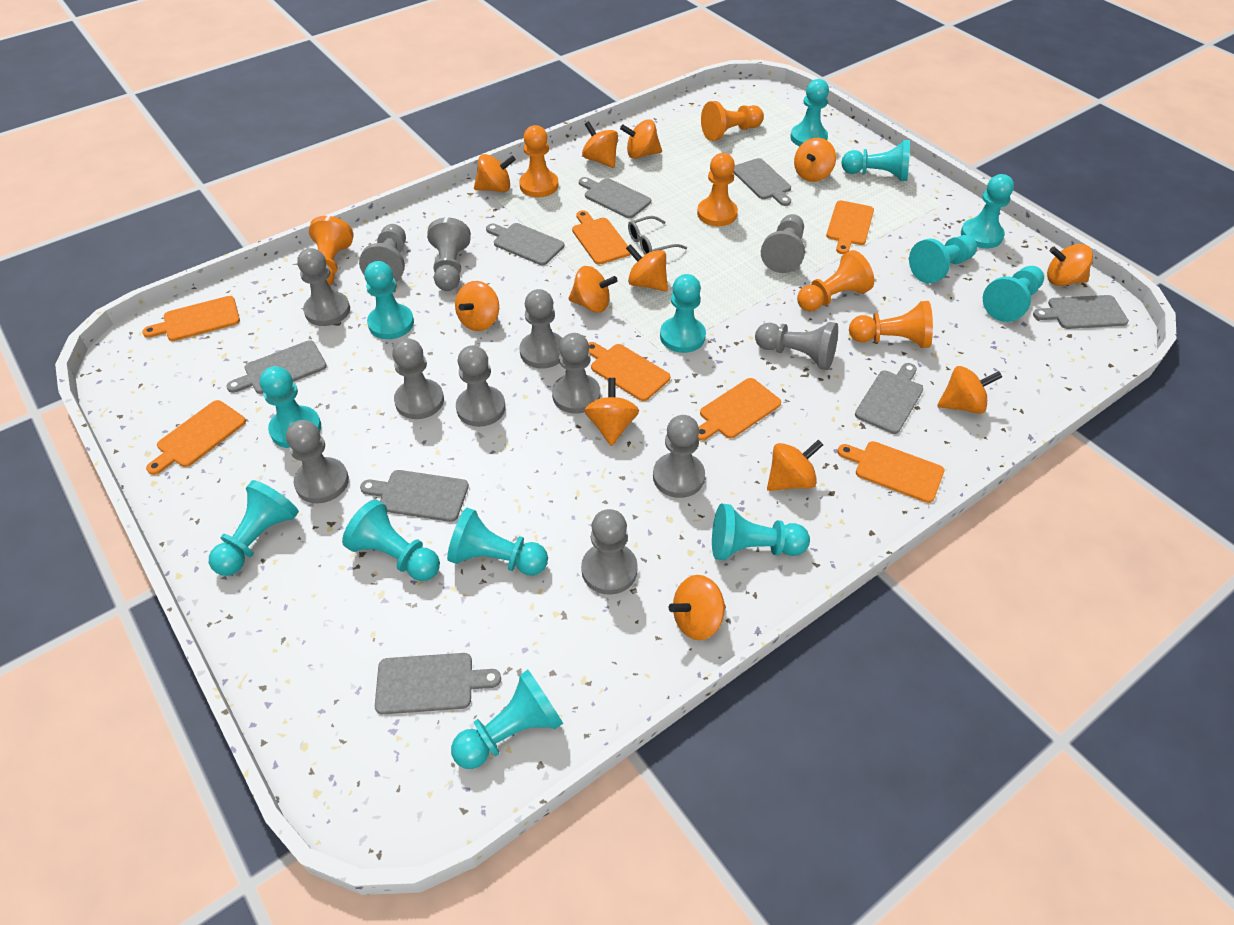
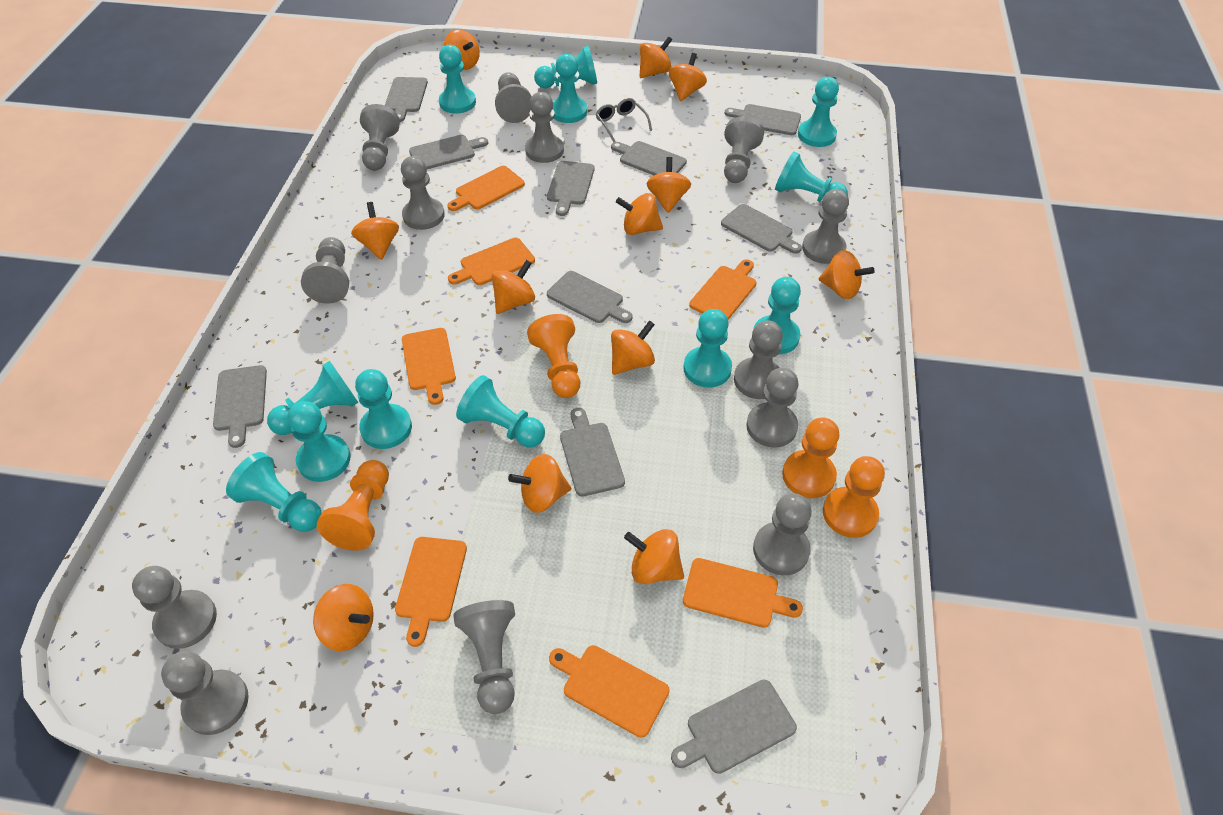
grey cutting board: [226,341,327,394] [360,470,469,522] [375,653,501,714] [486,223,564,265] [579,177,651,218] [733,158,791,206] [855,363,923,434] [1033,295,1129,329] = 8 -> [213,365,267,448] [385,77,428,122] [409,135,488,169] [547,161,595,216] [547,271,632,323] [560,408,625,497] [611,141,687,175] [671,679,797,774] [721,204,802,254] [725,104,801,135] = 10
grey pawn: [286,420,349,503] [297,248,350,326] [359,224,406,282] [392,338,444,419] [427,217,471,291] [456,345,505,427] [519,289,562,368] [552,333,600,414] [581,509,638,595] [653,415,705,498] [755,322,838,370] [761,214,805,273] = 12 -> [132,566,217,649] [161,651,249,735] [301,237,349,304] [360,104,400,171] [401,156,445,230] [453,600,515,714] [495,72,532,123] [525,92,564,163] [724,116,764,183] [734,320,783,399] [746,368,798,447] [753,493,812,575] [802,189,849,264] = 13
orange pawn: [309,216,354,286] [519,125,559,197] [697,153,738,226] [701,101,764,141] [797,250,874,311] [849,301,933,348] = 6 -> [317,460,389,551] [527,314,580,398] [782,418,839,498] [823,456,885,538] = 4
turquoise pawn: [209,480,299,576] [260,366,321,448] [342,500,440,581] [364,261,414,339] [447,508,548,576] [451,670,563,769] [660,274,706,353] [712,504,810,560] [790,79,829,147] [841,140,910,181] [909,235,977,283] [961,174,1014,248] [983,266,1044,322] = 13 -> [226,452,322,532] [267,361,359,435] [288,401,351,482] [355,369,412,449] [439,45,476,114] [456,375,545,448] [534,46,597,88] [553,54,587,123] [683,309,732,388] [754,277,801,354] [775,152,848,202] [798,77,839,147] = 12

